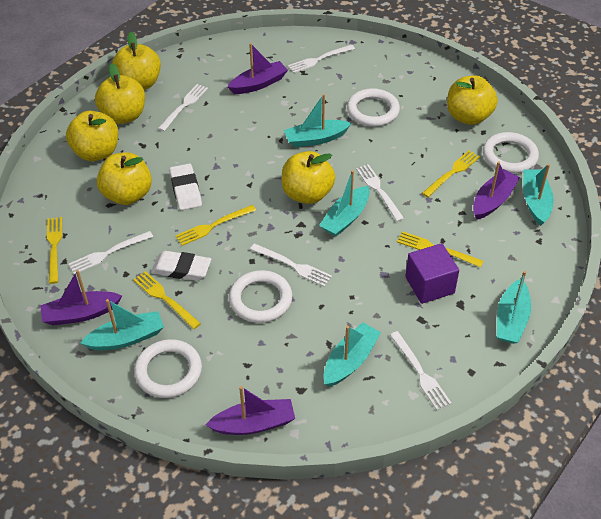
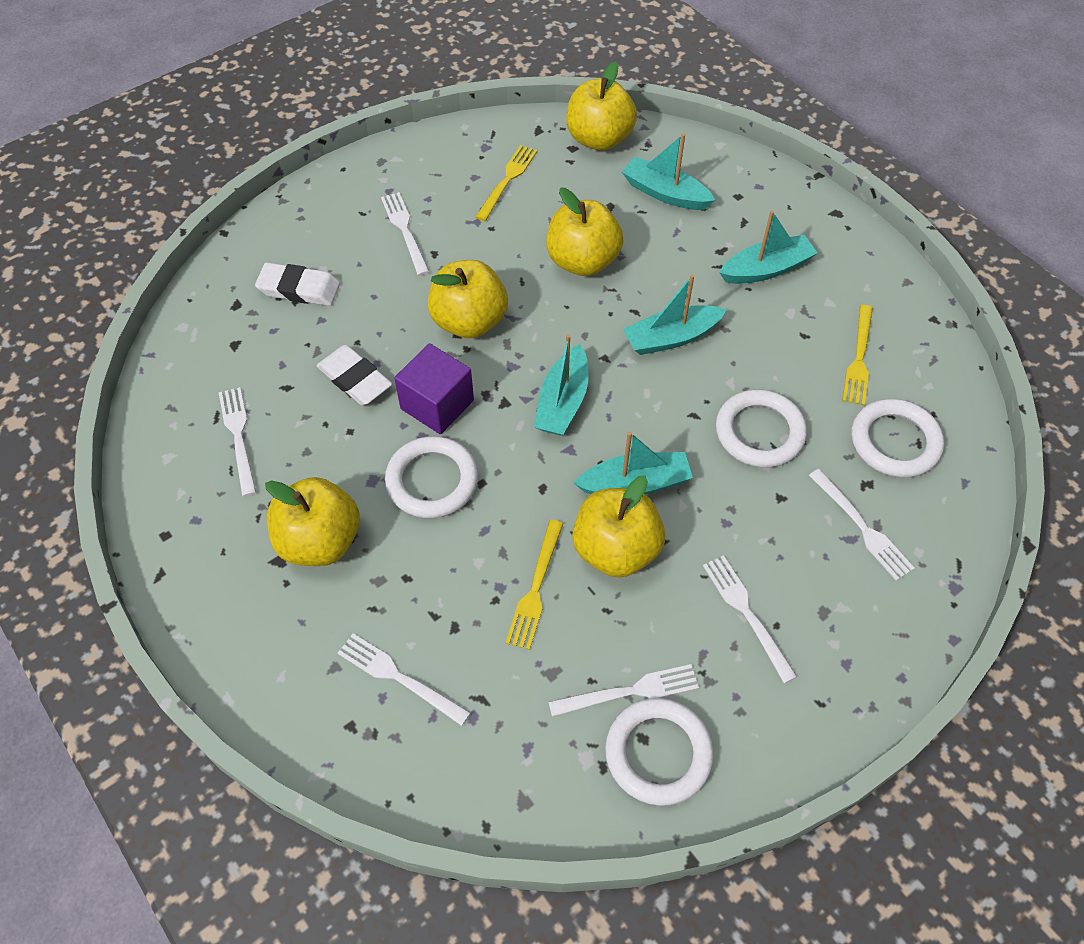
purple boat: [40,270,122,326] [206,386,295,435] [228,43,288,94] [473,161,520,220] = 4 -> none = 0
turquoise boat: [80,299,164,350] [284,94,351,147] [319,170,370,237] [323,322,381,387] [497,271,531,344] [523,164,554,226] = 6 -> [534,335,589,435] [574,432,693,494] [622,133,715,210] [623,274,727,355] [719,210,818,284] = 5
yellow apple: [66,111,118,161] [95,63,145,124] [97,153,152,205] [112,32,161,90] [282,151,335,204] [447,76,498,125] = 6 -> [265,477,360,566] [428,260,508,338] [546,187,623,276] [566,62,637,151] [572,475,665,578] = 5
yellow fork: [47,217,62,284] [133,271,201,329] [175,205,256,246] [397,231,483,267] [422,150,480,198] = 5 -> [476,145,537,221] [506,520,564,650] [842,305,873,406] = 3

